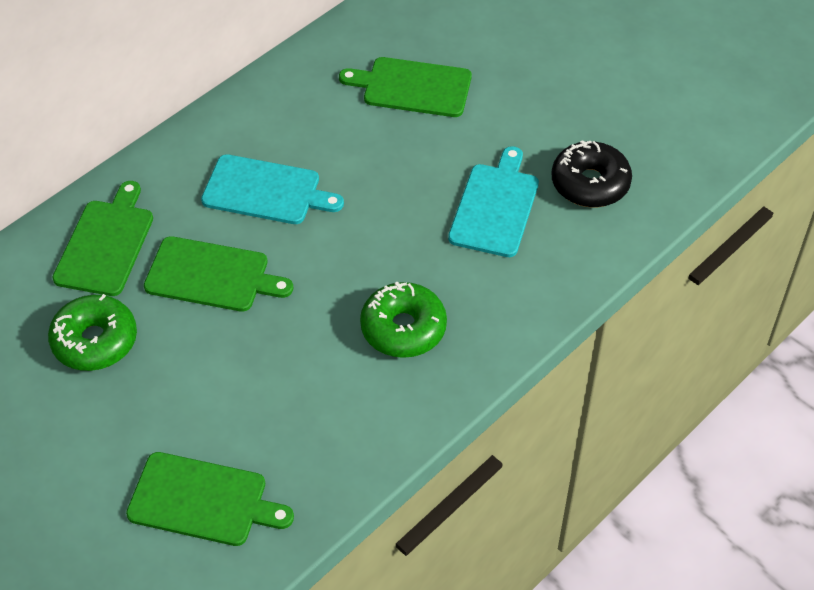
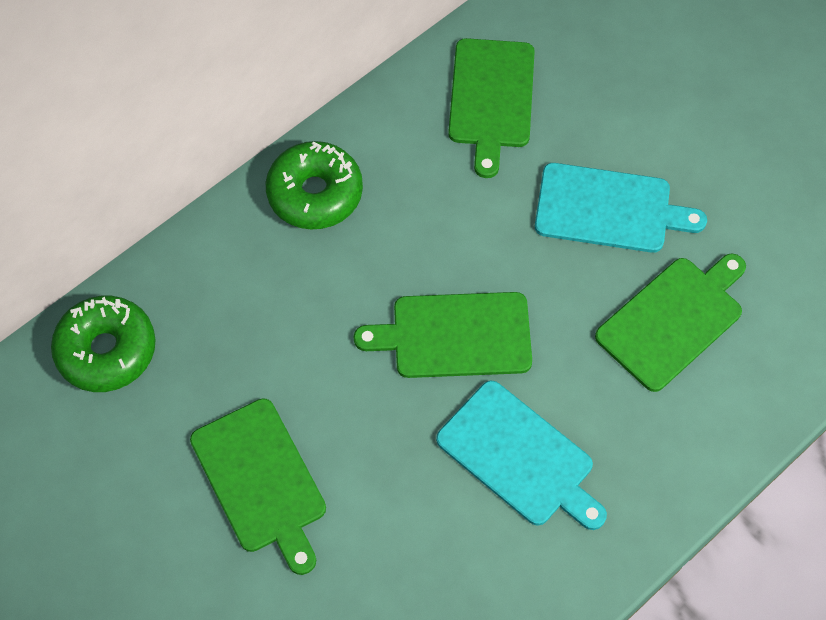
black donut: [552,140,632,207] = 1 -> none = 0

